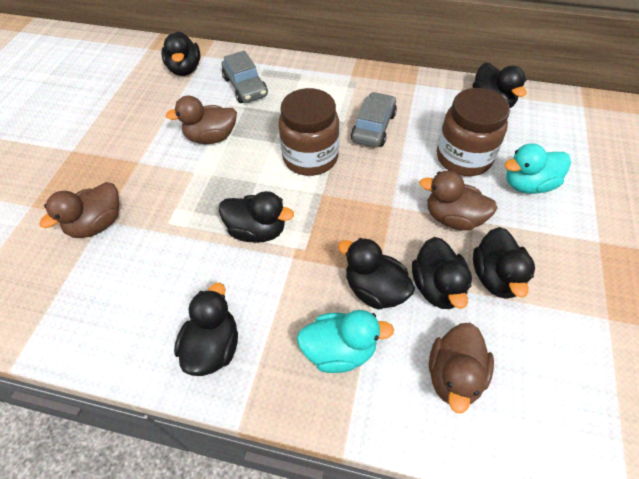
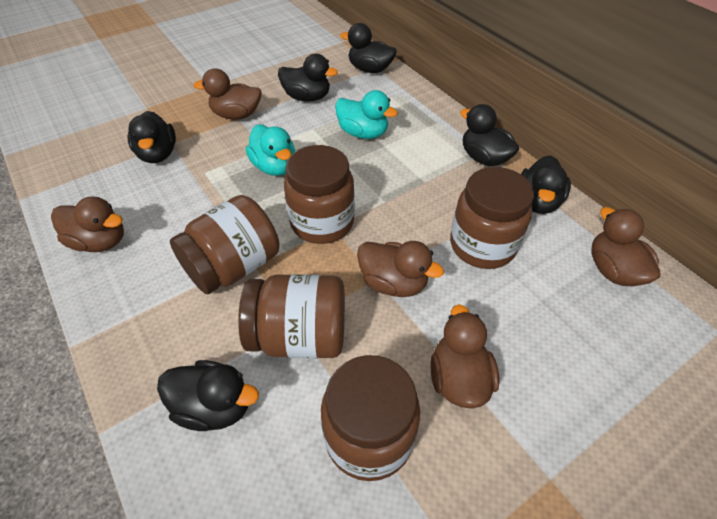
black duck: [161,31,200,76] [174,282,238,376] [219,191,294,243] [338,238,415,310] [412,237,472,309] [473,63,527,108] [473,227,535,299] = 7 -> [127,111,176,163] [157,360,259,431] [278,54,338,102] [340,23,397,73] [460,104,519,166] [521,156,571,214] = 6
brown duck: [40,182,119,238] [165,96,237,144] [419,170,497,231] [429,323,494,413] = 4 -> [51,197,124,252] [193,68,262,120] [357,241,444,297] [430,304,499,409] [591,207,660,286] = 5
brown jar: [278,88,339,176] [437,88,510,176] = 2 -> [170,195,279,294] [238,274,345,358] [284,145,355,244] [321,355,420,481] [450,167,534,269] = 5
grey car: [222,50,268,103] [351,92,397,148] = 2 -> none = 0

